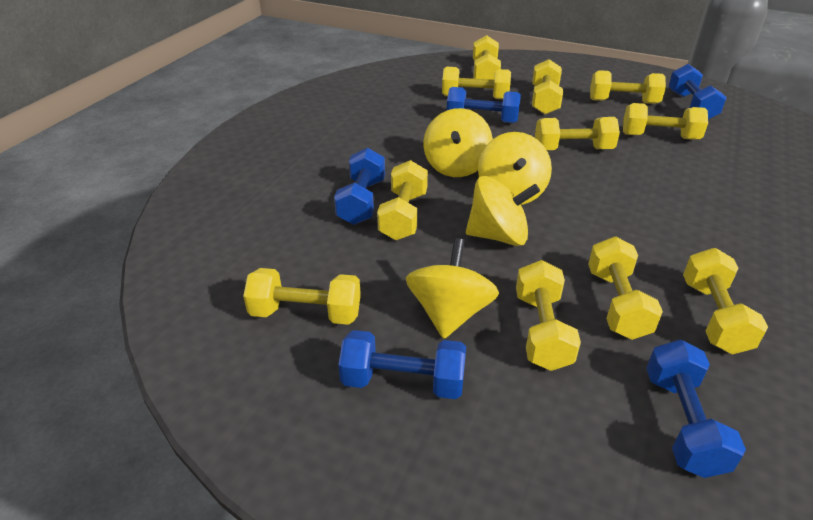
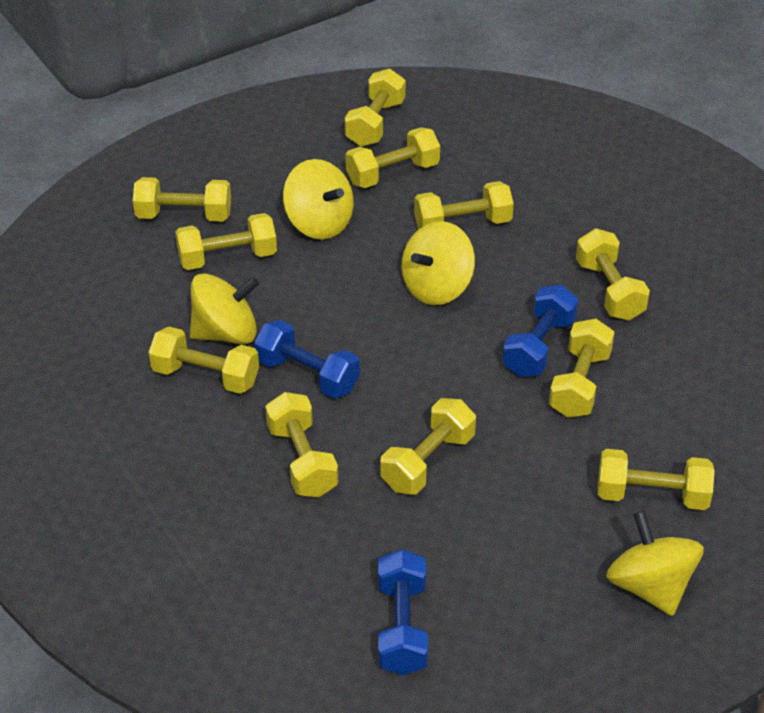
blue dumbbell: [334,148,385,225] [338,330,466,399] [447,87,521,123] [646,340,746,478] [669,64,727,119] = 5 -> [254,320,360,398] [378,549,428,675] [502,285,578,377] = 3

